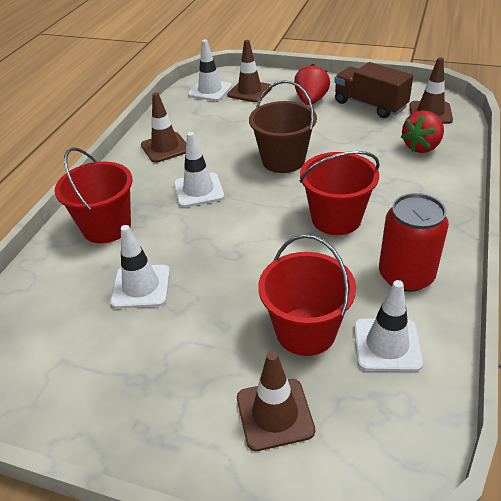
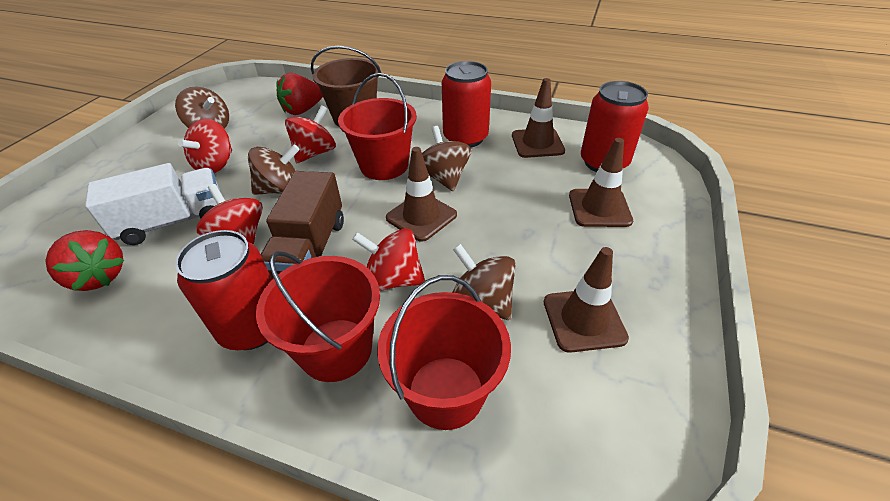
brown spinning top: none = 0 -> [175,87,229,129] [248,144,300,195] [422,126,471,191] [452,244,516,320] = 4
red can: [379,193,449,292] = 1 -> [175,230,272,350] [442,61,491,147] [581,81,649,172] = 3
red spinning top: none = 0 -> [178,119,232,173] [197,184,263,245] [285,105,336,163] [352,228,425,291] = 4
white traffic cone: [110,225,170,309] [174,132,224,207] [188,40,232,101] [354,280,423,372] = 4 -> none = 0
white truck: none = 0 -> [85,163,220,245] = 1

